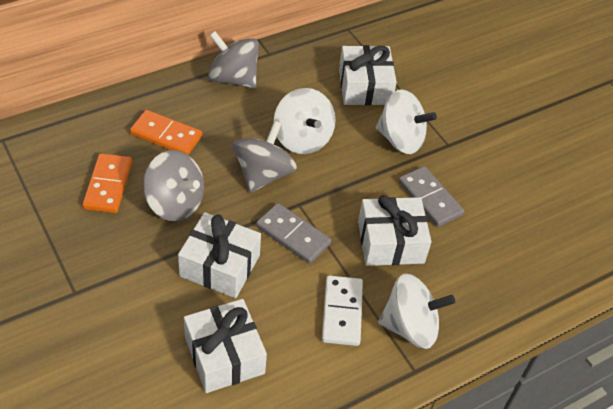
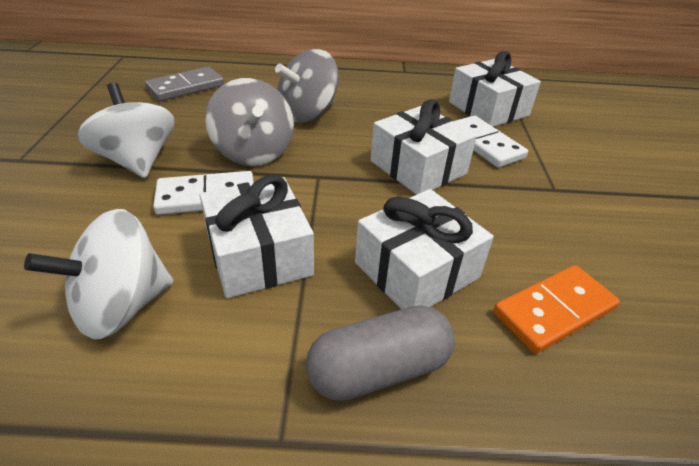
grey capsule: none = 0 -> [306,306,455,401] = 1
grey domino: [256,203,331,264] [398,166,464,227] = 2 -> [145,67,224,101] = 1
grey spinning top: [143,150,204,222] [208,31,259,88] [233,121,297,193] = 3 -> [205,78,294,166] [275,49,339,123] = 2
orange domino: [82,153,132,213] [130,110,202,155] = 2 -> [493,265,620,354] = 1
white domino: [322,275,363,346] = 1 -> [153,171,254,215] [453,116,528,167] = 2
white spinning top: [274,88,336,154] [376,89,437,154] [378,274,455,349] = 3 -> [24,209,173,339] [77,83,175,178] = 2

